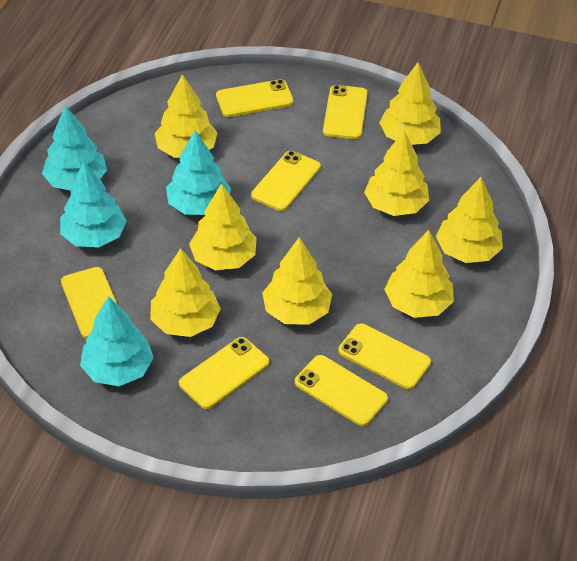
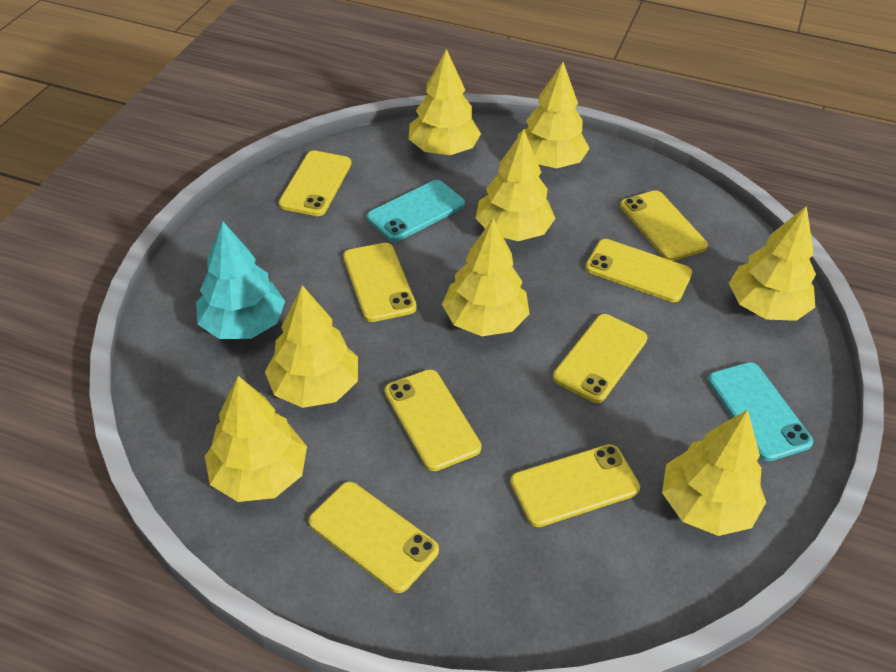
turquoise phone: none = 0 -> [367,180,465,242] [708,362,813,461] = 2
turquoise tree: [42,106,107,191] [60,161,127,248] [80,296,154,386] [166,130,231,215] = 4 -> [196,222,285,339] = 1
yellow phone: [61,267,117,339] [179,337,269,409] [216,79,294,117] [251,151,321,211] [295,355,388,426] [323,85,368,139] [338,323,431,389] = 7 -> [279,151,351,216] [309,482,439,593] [343,243,417,322] [385,369,482,471] [510,444,640,527] [553,314,648,403] [585,239,692,302] [620,190,708,261] = 8

